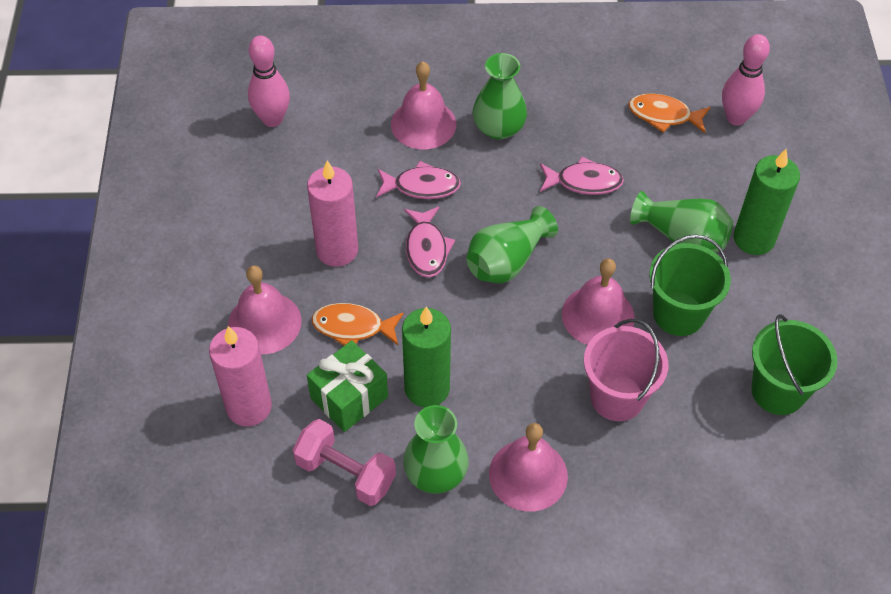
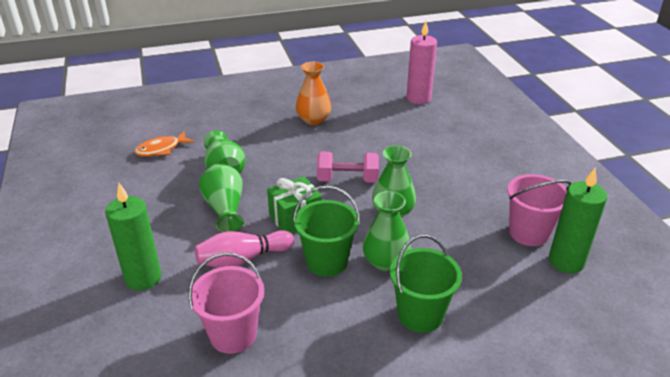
orange fish: [312,303,404,346] [628,94,710,133] = 2 -> [134,131,194,157] = 1
orange vase: none = 0 -> [296,62,332,125] = 1
pink bell: [228,265,302,354] [391,61,456,149] [489,423,568,512] [562,258,635,345] = 4 -> none = 0
pink bowling pin: [248,35,290,127] [722,34,770,126] = 2 -> [195,230,294,268] = 1
pink bucket: [584,319,668,421] = 1 -> [188,253,264,354] [507,174,572,246] = 2
pink candle: [209,326,272,426] [307,160,358,267] = 2 -> [406,21,437,104] = 1
pink fish: [376,161,461,199] [404,206,455,277] [540,156,624,195] = 3 -> none = 0

